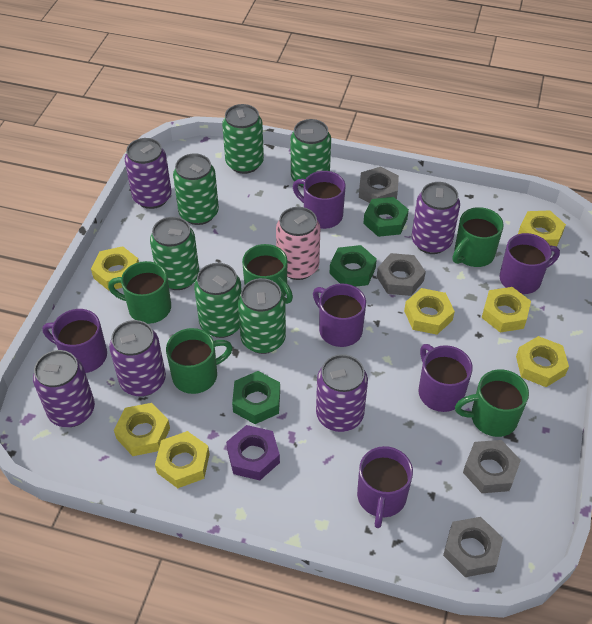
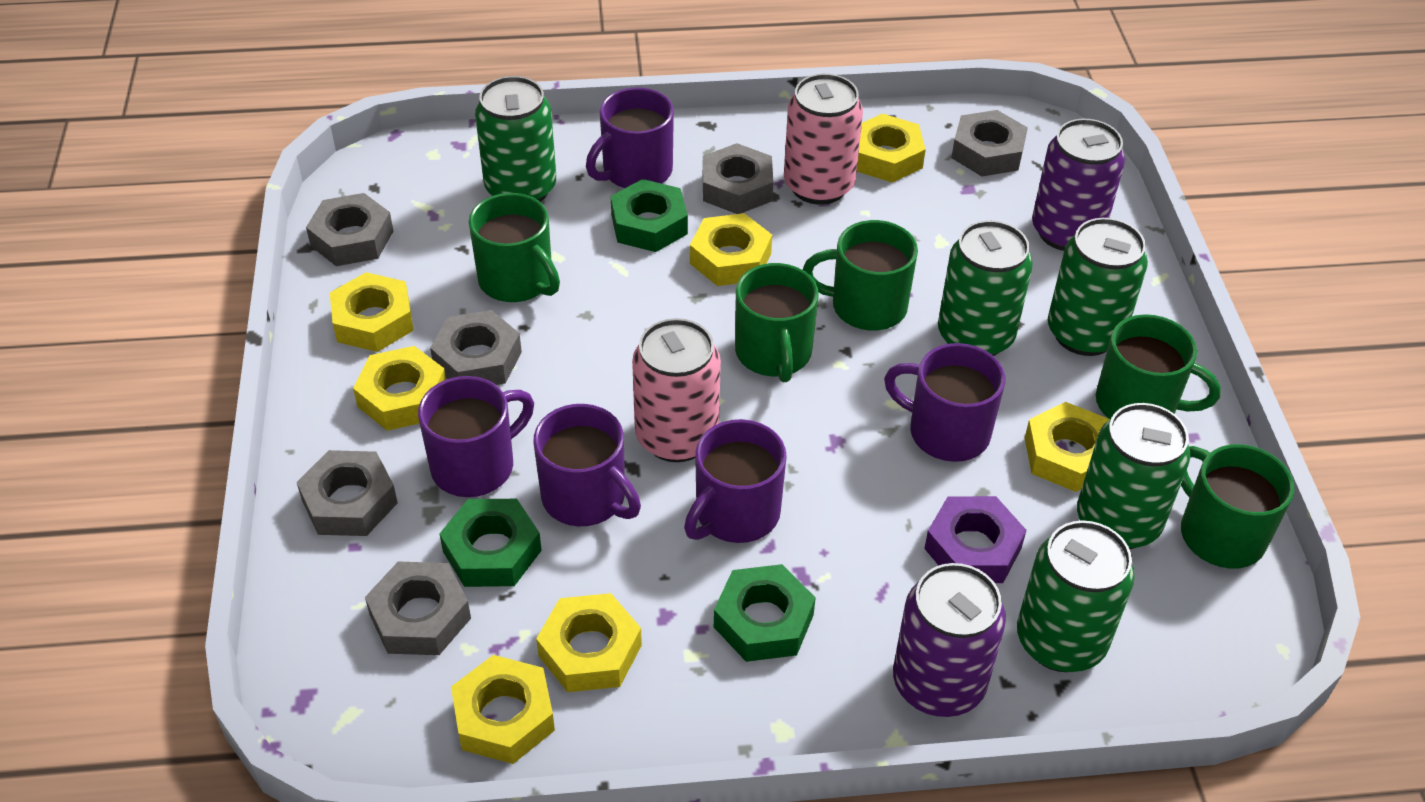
green can: [150,217,199,290] [173,153,219,225] [194,263,242,338] [222,104,264,174] [238,278,286,354] [291,119,331,188] = 6 -> [475,76,556,202] [938,220,1033,356] [1017,520,1135,672] [1048,218,1148,356] [1077,403,1190,549] = 5
grey nut: [359,167,399,203] [377,253,426,296] [443,517,503,577] [463,440,521,493] = 4 -> [297,450,398,536] [306,193,393,266] [365,561,471,655] [430,310,522,385] [703,143,774,214] [951,110,1028,176] = 6
pink can: [276,207,320,280] = 1 -> [632,318,721,462] [784,74,863,205] = 2
purple can: [33,350,95,427] [109,320,166,397] [125,138,172,209] [316,354,368,432] [412,182,460,254] = 5 -> [893,563,1006,717] [1032,119,1125,251] = 2
purple mug: [42,309,107,373] [293,171,345,229] [313,284,366,347] [357,446,413,528] [419,344,473,412] [500,233,560,294] = 6 -> [418,376,534,497] [534,404,641,526] [586,87,674,188] [684,419,787,543] [884,343,1005,462] = 5

